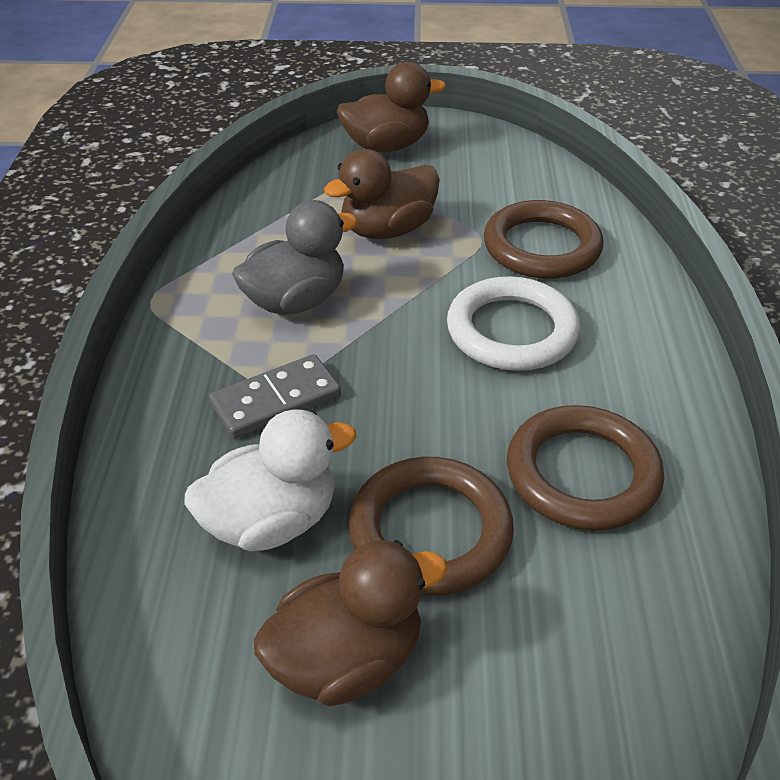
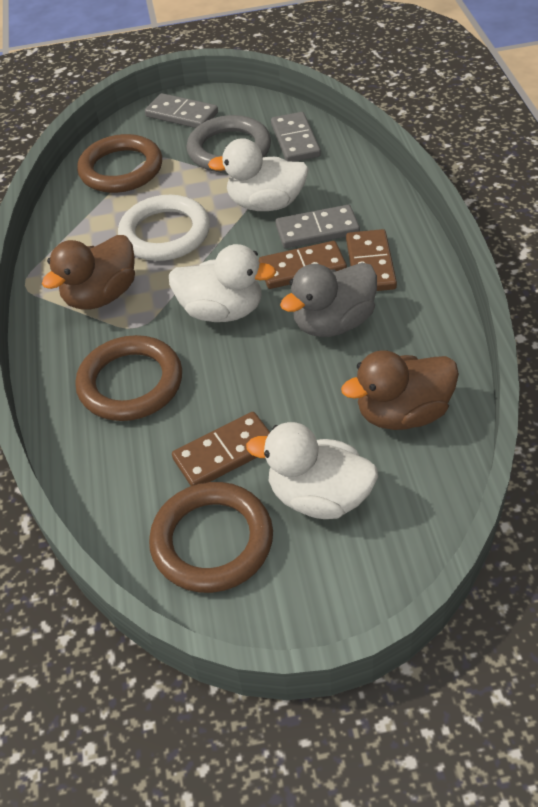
brown domino: none = 0 -> [172,412,270,486] [259,241,347,289] [346,229,397,291] = 3
brown duck: [254,540,447,706] [324,149,440,239] [337,62,446,152] = 3 -> [42,235,135,310] [341,350,459,430] = 2
grey domino: [209,354,341,439] = 1 -> [145,93,218,128] [271,112,321,162] [275,205,360,248] = 3
grey ring: none = 0 -> [187,115,271,172] = 1
white duck: [184,409,356,551] = 1 -> [169,244,276,322] [208,138,309,211] [246,422,378,519] = 3

